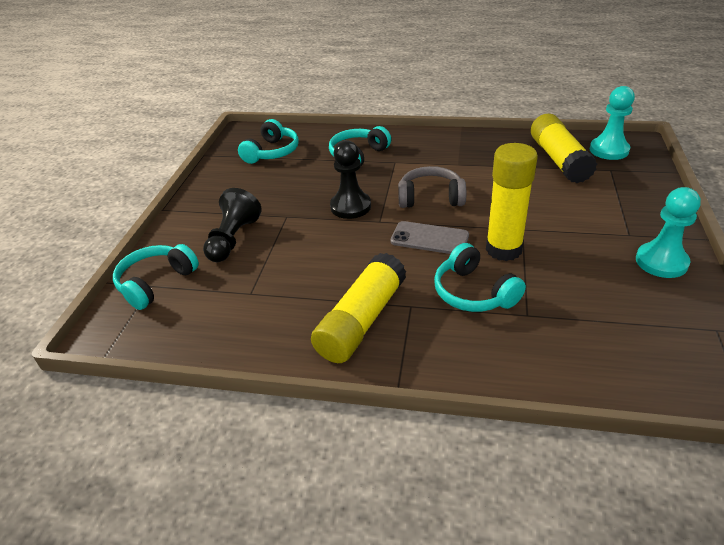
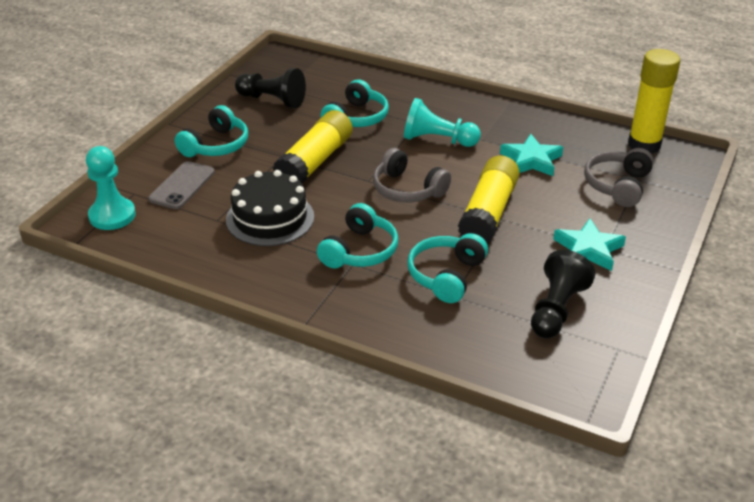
black cake: none = 0 -> [226,170,314,246] = 1
grey headphones: [398,166,466,208] = 1 -> [373,148,451,202] [584,148,654,207] = 2
turquoise star: none = 0 -> [500,134,563,176] [553,218,626,271] = 2

